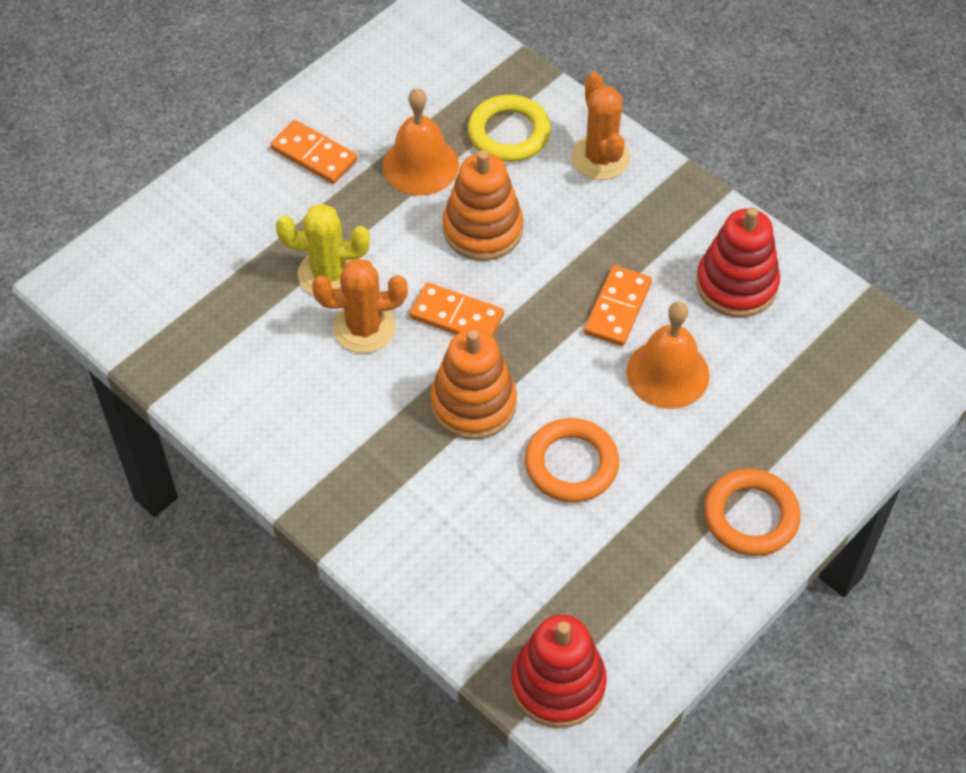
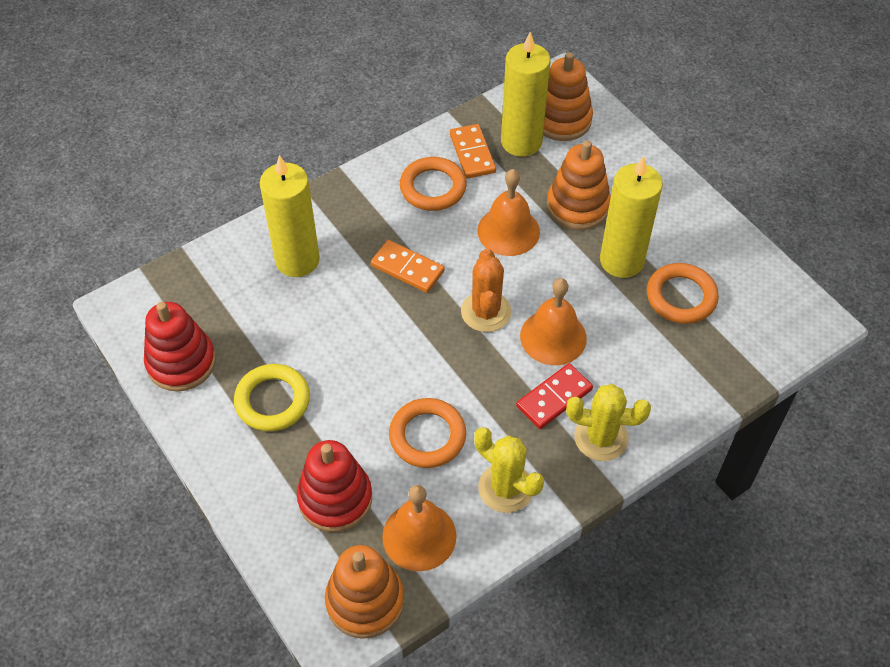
orange bell: [382,88,459,196] [626,302,710,409] = 2 -> [382,485,456,571] [477,169,540,256] [520,278,587,365] = 3
orange cactus: [312,258,408,353] [571,72,630,180] = 2 -> [461,249,512,332] = 1
orange domino: [270,120,357,184] [410,282,504,337] [584,265,652,346] = 3 -> [371,240,445,293] [450,124,496,178] = 2
orange ring: [525,418,619,502] [704,469,801,556] = 2 -> [389,398,466,468] [400,157,466,211] [647,263,719,324] = 3
orange stacking toy: [430,329,517,440] [443,150,523,261] = 2 -> [325,545,404,639] [543,52,593,141] [547,140,611,230] = 3
red domino: none = 0 -> [516,363,593,429] = 1
yellow cactus: [276,204,370,296] = 1 -> [474,427,544,513] [566,384,651,461] = 2
yellow candle: none = 0 -> [260,155,320,277] [501,32,551,157] [600,156,663,278] = 3

